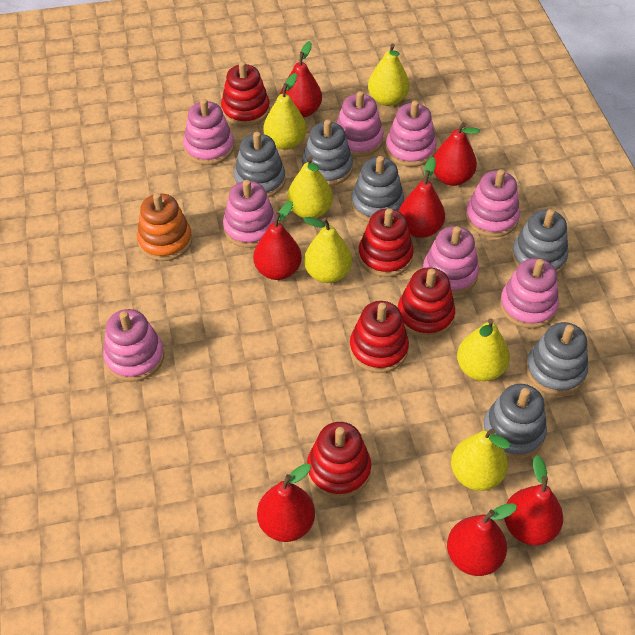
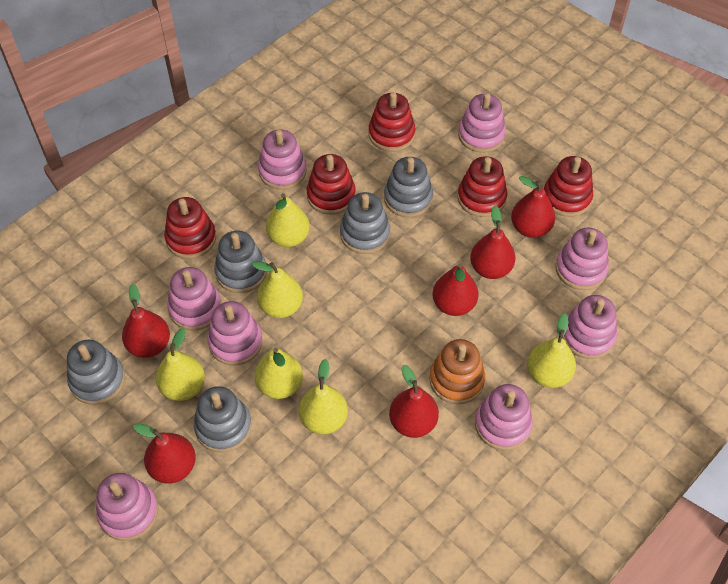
grey stacking toy: [234,132,286,197] [302,119,353,186] [351,156,404,222] [482,384,547,459] [511,209,568,274] [526,322,588,395] = 6 -> [67,340,125,405] [194,386,252,452] [214,231,267,293] [340,192,390,254] [384,157,433,217] = 5
red pear: [253,201,302,280] [257,463,315,542] [280,41,322,118] [399,157,445,238] [433,122,480,186] [447,503,517,576] [504,455,563,545] = 7 -> [122,283,170,358] [133,424,196,484] [389,365,439,438] [433,263,478,316] [470,206,515,279] [511,176,555,238] = 6

